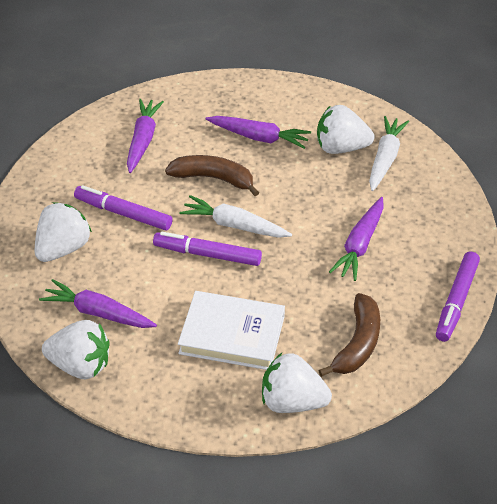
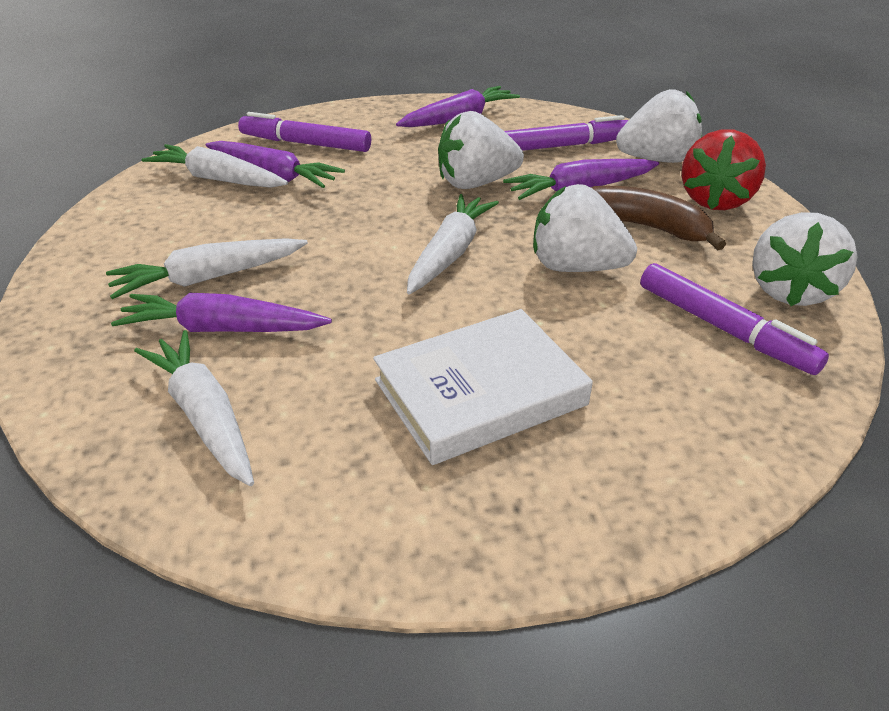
brown banana: [165,155,259,196] [318,293,380,377] = 2 -> [591,186,726,250] = 1
red strawberry: none = 0 -> [681,129,766,210] = 1
white carrot: [179,195,292,238] [369,116,409,191] = 2 -> [106,238,308,299] [134,330,254,486] [141,144,288,188] [407,194,499,294] = 4

